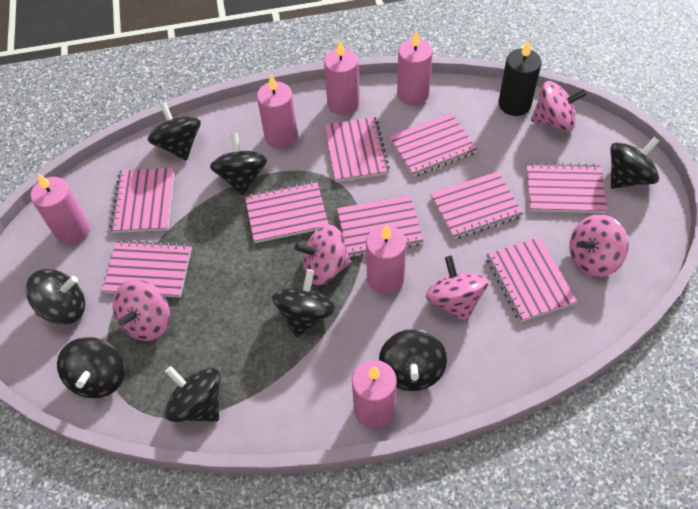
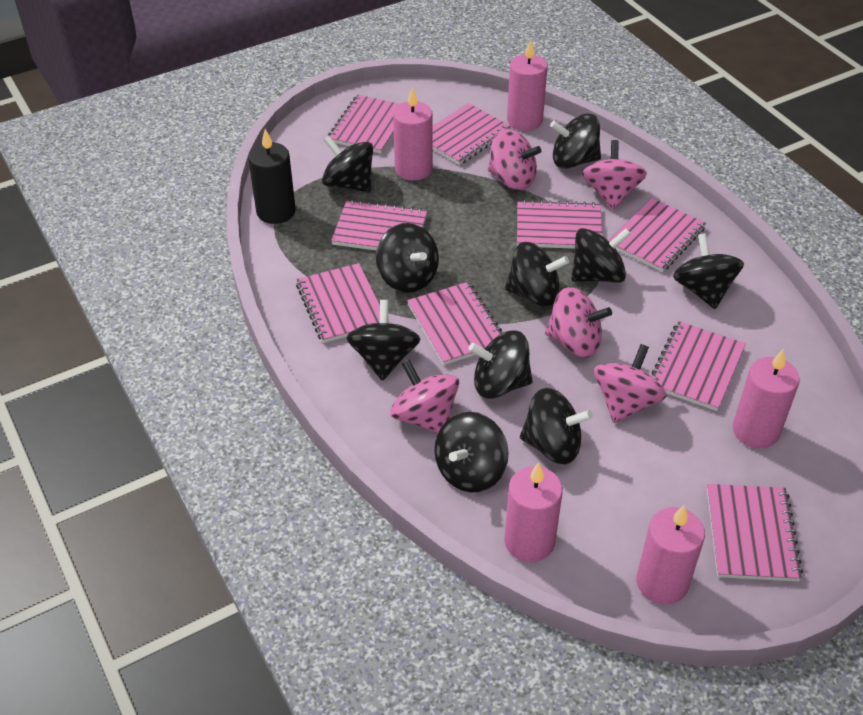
black spinning top: [26,269,85,325] [57,337,125,398] [148,102,201,161] [165,366,221,422] [210,133,267,196] [272,269,336,338] [379,329,447,391] [611,137,659,189] = 8 -> [322,135,373,193] [346,300,420,381] [376,223,439,293] [435,412,509,493] [468,330,533,399] [505,242,569,307] [520,388,593,464] [550,114,601,169] [571,228,631,283] [673,233,744,309] = 10
pink candle: [31,173,90,244] [257,75,298,149] [324,40,360,115] [352,360,397,428] [366,224,406,294] [397,30,433,106] = 6 -> [393,87,433,181] [504,462,563,562] [507,39,548,131] [636,505,705,605] [733,349,800,449] = 5

